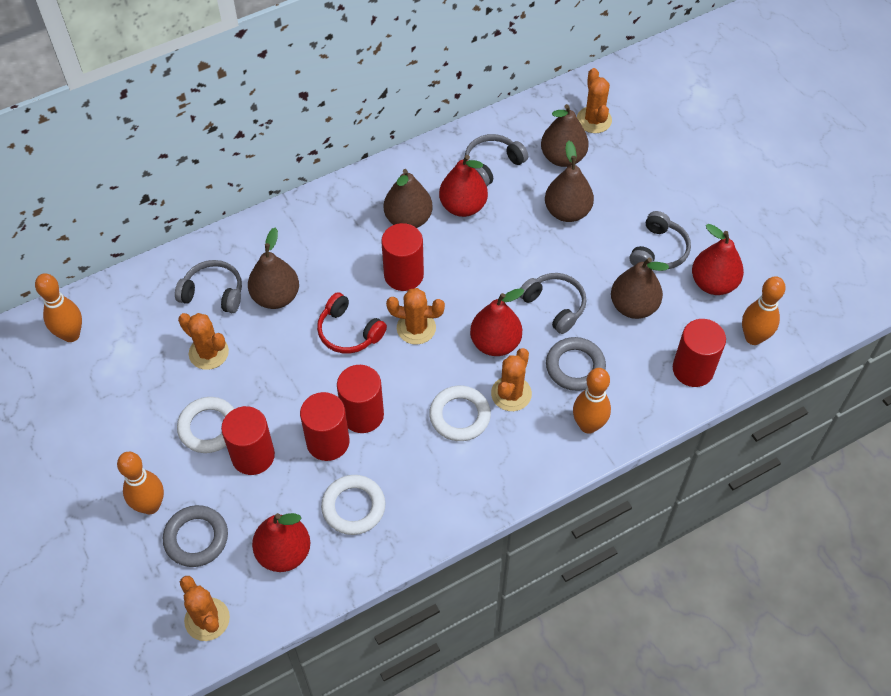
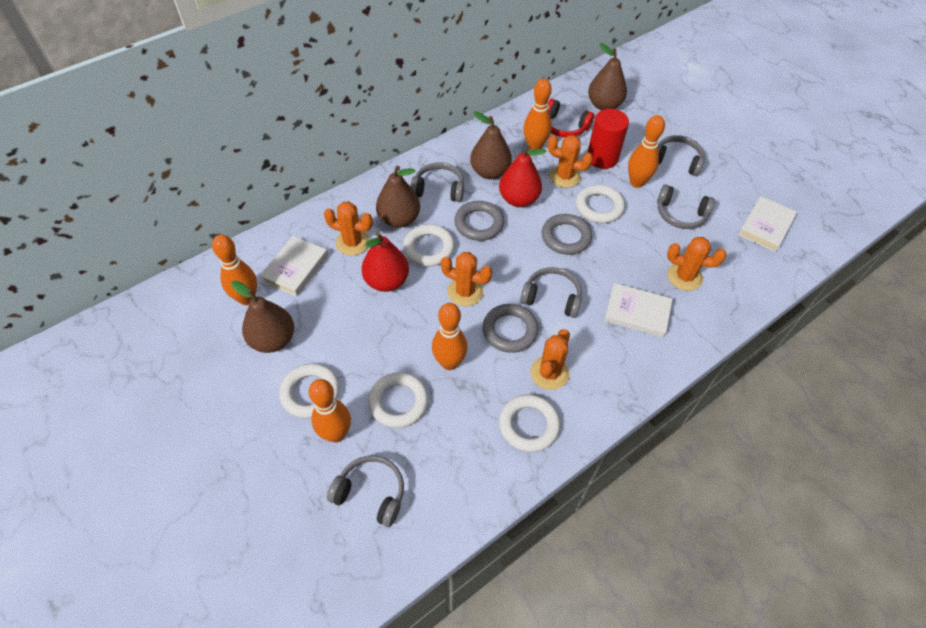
brown pear: [248,228,299,309] [384,169,433,228] [541,104,589,167] [545,141,594,222] [611,258,669,319] = 5 -> [231,280,294,353] [376,166,420,228] [470,111,512,179] [588,43,627,110] = 4
grey headphones: [175,260,242,313] [465,134,528,186] [520,273,586,334] [630,211,691,269] = 4 -> [327,456,404,527] [410,162,464,202] [520,267,582,318] [657,184,715,229] [658,135,705,176] = 5
grey ring: [163,505,228,567] [546,337,606,391] = 2 -> [454,201,504,241] [483,304,538,353] [542,214,592,255] = 3
orange bowling pin: [35,273,82,342] [117,452,164,514] [573,368,611,434] [742,276,786,345] = 4 -> [212,234,257,305] [309,379,351,443] [432,303,468,370] [523,79,552,150] [628,115,665,188] = 5
red cylinder: [221,406,275,475] [300,392,349,461] [337,365,384,433] [381,223,424,291] [673,319,726,387] = 5 -> [587,109,629,169] = 1
red pear: [252,513,310,572] [439,155,488,217] [470,288,524,356] [692,224,744,295] = 4 -> [361,232,409,292] [499,145,547,207] = 2
white book: none = 0 -> [260,236,328,297] [604,283,673,338] [738,196,797,252] = 3
white ring: [177,397,234,453] [321,475,385,535] [429,386,491,441] = 3 -> [279,363,340,418] [368,372,428,428] [403,224,454,266] [499,395,560,452] [576,185,625,223] = 5

